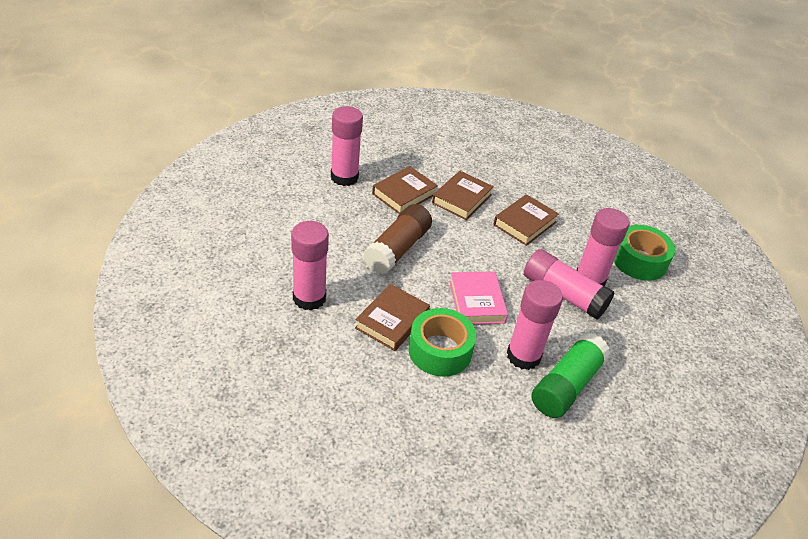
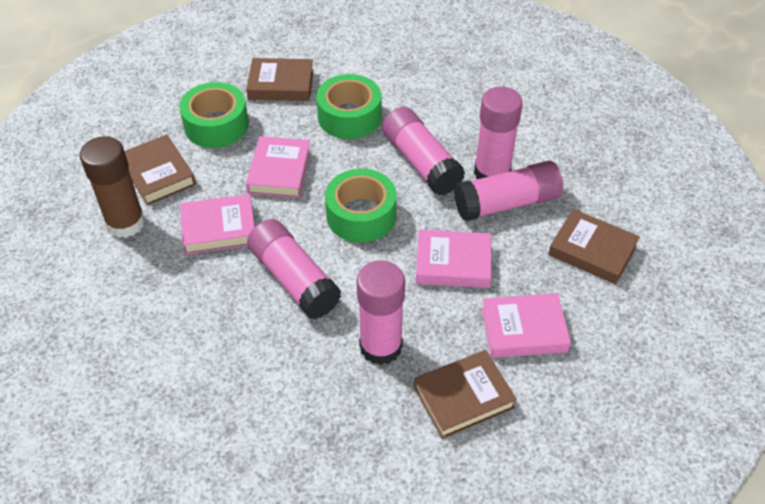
green glue stick: [532,333,610,418] = 1 -> none = 0
green tape: [408,308,476,377] [614,225,675,281] = 2 -> [179,82,249,148] [316,74,381,139] [325,169,396,243] = 3
pink book: [449,271,508,324] = 1 -> [180,194,255,255] [246,136,311,198] [416,230,491,288] [481,293,571,358] = 4

